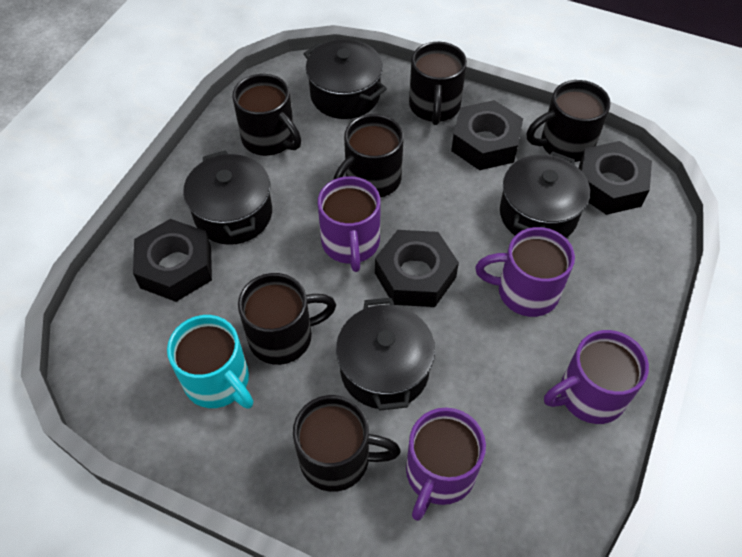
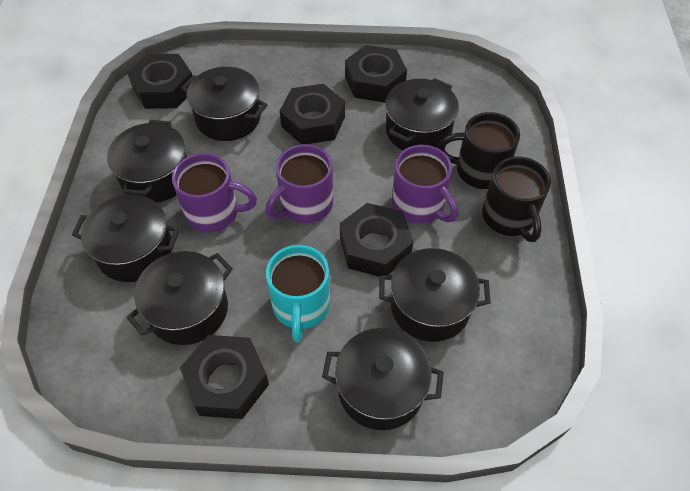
black mug: [232,74,301,156] [238,273,336,365] [293,395,401,492] [333,114,404,198] [409,42,467,125] [527,80,611,162] = 6 -> [438,112,520,189] [482,156,551,242] = 2
black nut: [133,219,212,302] [375,230,459,307] [451,100,523,170] [579,141,652,215] = 4 -> [127,54,192,109] [180,335,269,419] [280,84,345,144] [340,203,413,277] [345,45,407,103] = 5
black pot: [183,150,272,245] [304,39,387,119] [336,298,435,411] [500,151,590,238] = 4 -> [72,194,180,282] [107,120,187,203] [127,251,233,345] [181,67,267,141] [322,328,444,430] [379,248,491,342] [385,78,459,150] = 7
purple mug: [318,176,381,272] [406,407,486,521] [475,227,575,317] [544,330,649,424] = 4 -> [172,153,257,232] [265,144,333,223] [392,145,458,224] = 3

